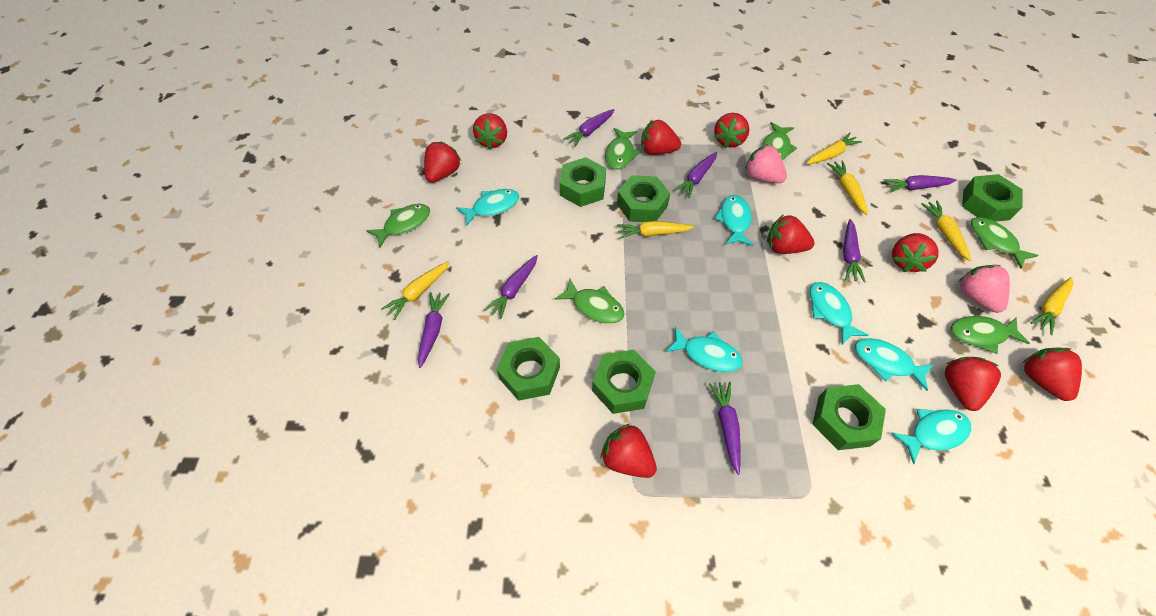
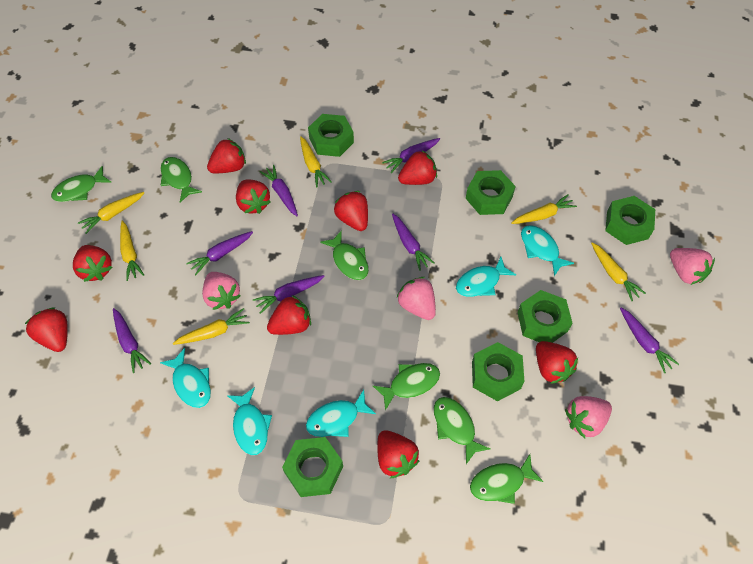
pink strawberry: [745,144,787,183] [959,265,1010,313] = 2 -> [202,272,241,310] [397,277,436,320] [565,396,612,438] [670,248,715,285] = 4
turquoise fish: [456,189,519,227] [666,327,742,372] [715,195,753,246] [810,282,868,345] [855,338,934,391] [891,409,971,464] = 6 -> [160,348,211,408] [227,387,272,455] [306,390,376,437] [456,257,516,297] [521,225,574,276] = 5

